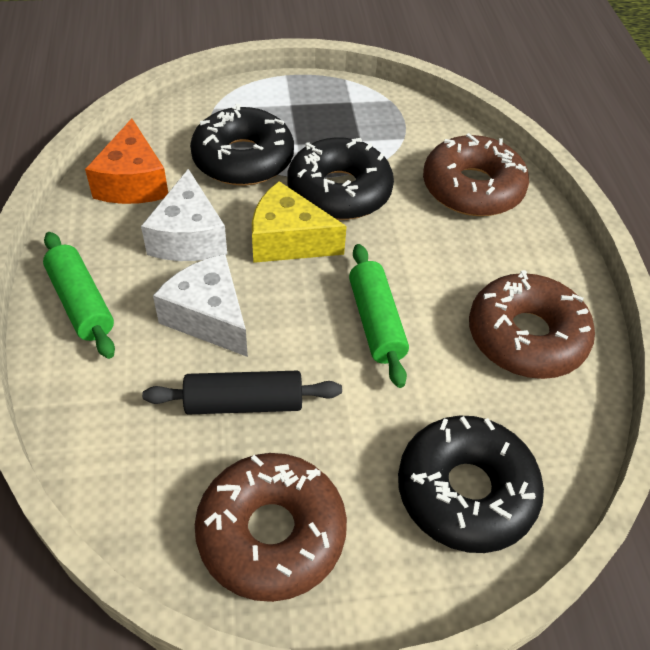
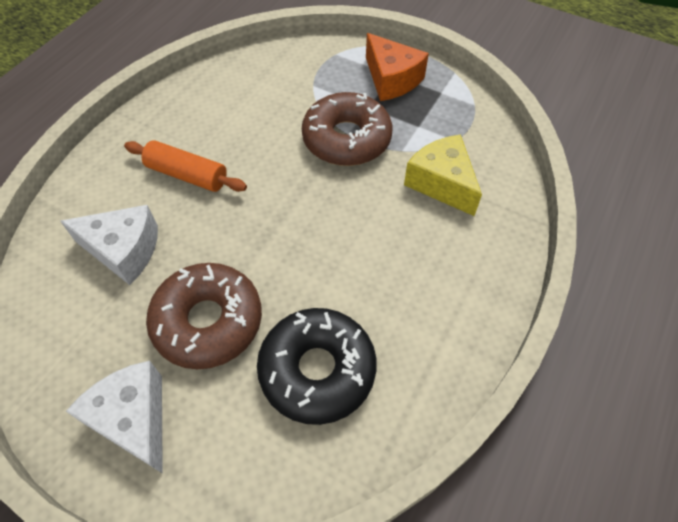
black donut: [190,104,294,186] [287,137,394,220] [398,416,544,553] = 3 -> [257,308,376,425] = 1
black rolling pin: [142,371,342,414] = 1 -> none = 0
brown donut: [195,453,347,602] [423,133,529,216] [469,270,595,379] = 3 -> [146,263,262,369] [302,92,392,166] = 2
green rolling pin: [43,232,115,359] [349,244,409,388] = 2 -> none = 0
orange rolling pin: none = 0 -> [124,140,247,192] = 1

